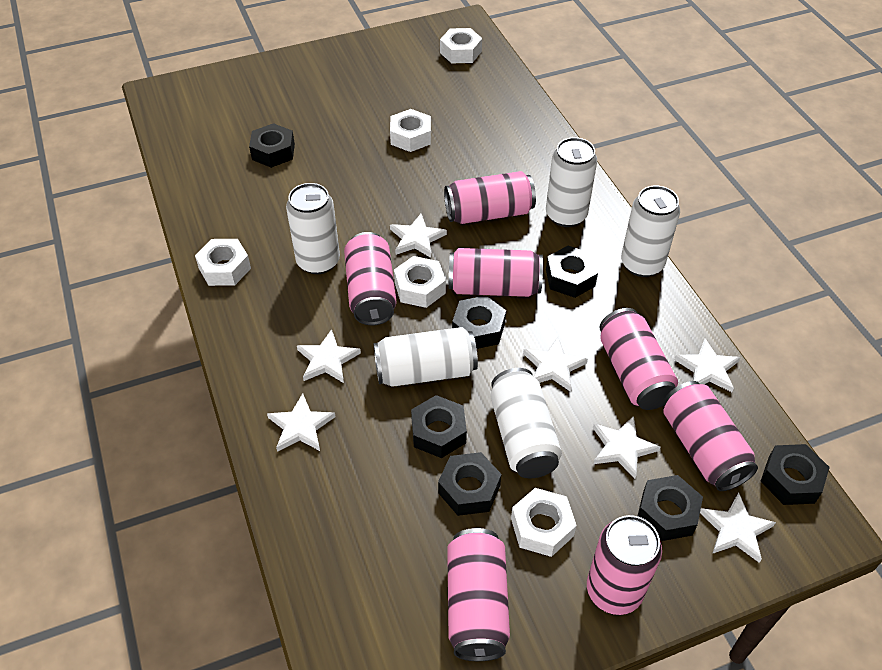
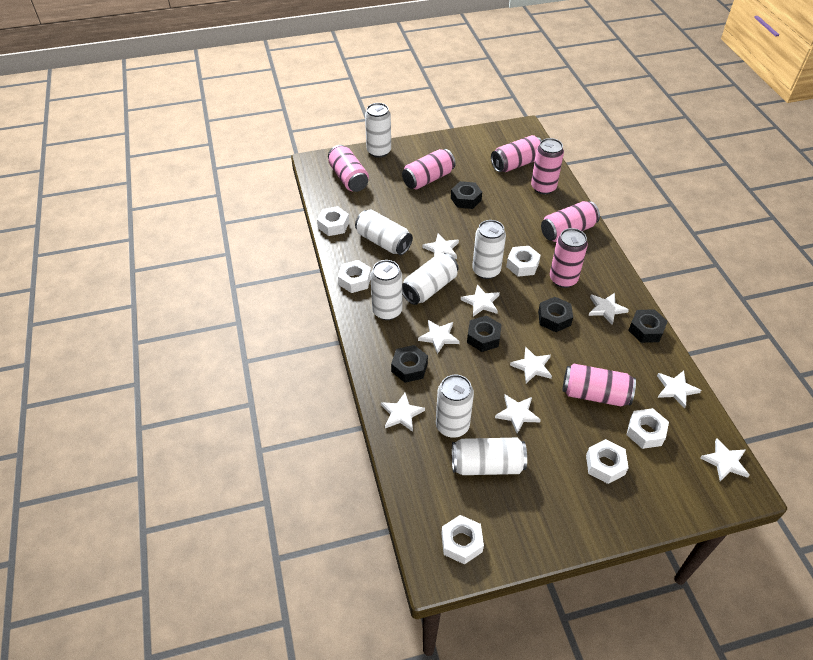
black nut: [249,123,295,168] [411,395,467,458] [438,452,501,516] [452,295,506,349] [546,246,598,298] [638,475,703,541] [761,444,830,505] = 7 -> [391,345,428,383] [451,181,482,209] [467,315,502,352] [538,297,573,332] [628,309,668,343] = 5
white can: [286,183,340,274] [373,327,478,387] [490,368,562,478] [546,137,597,227] [621,185,680,277] = 5 -> [355,209,413,255] [365,103,391,158] [370,260,402,320] [402,253,458,305] [436,375,474,438] [452,438,527,475] [472,220,506,279] = 7
white nut: [195,239,251,286] [390,109,431,152] [394,256,446,308] [440,28,482,64] [511,488,577,557] = 5 -> [317,206,349,236] [338,260,371,293] [441,515,484,565] [506,246,541,277] [586,439,629,484] [626,408,669,449] = 6
white star: [267,393,336,452] [297,329,361,383] [390,214,447,258] [523,337,588,392] [593,416,660,479] [674,339,741,392] [700,493,776,563] = 7 -> [381,393,425,432] [418,320,460,354] [422,234,459,259] [461,285,500,316] [495,395,541,434] [510,347,552,383] [589,293,629,325] [657,371,701,408] [700,438,750,481] = 9

